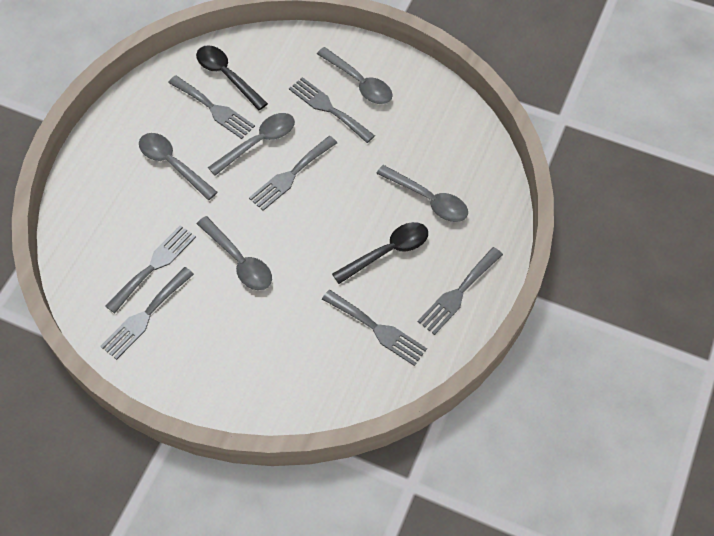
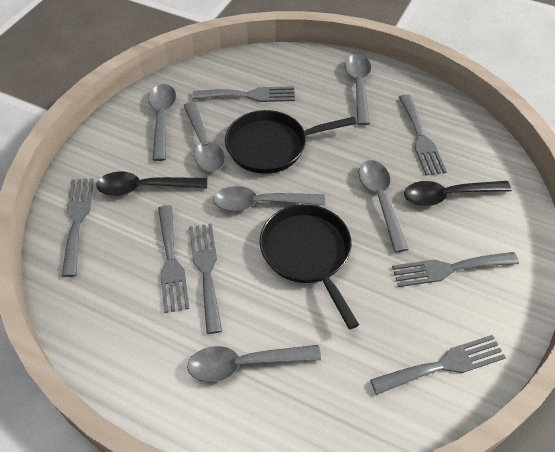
black pan: none = 0 -> [225,110,356,174] [260,204,359,329] = 2
grey spoon: [139,133,218,200] [197,216,272,290] [208,113,295,176] [317,47,393,104] [376,165,468,222] = 5 -> [148,84,176,161] [183,102,225,172] [187,345,321,382] [213,186,325,211] [345,54,371,125] [358,160,409,253] = 6

